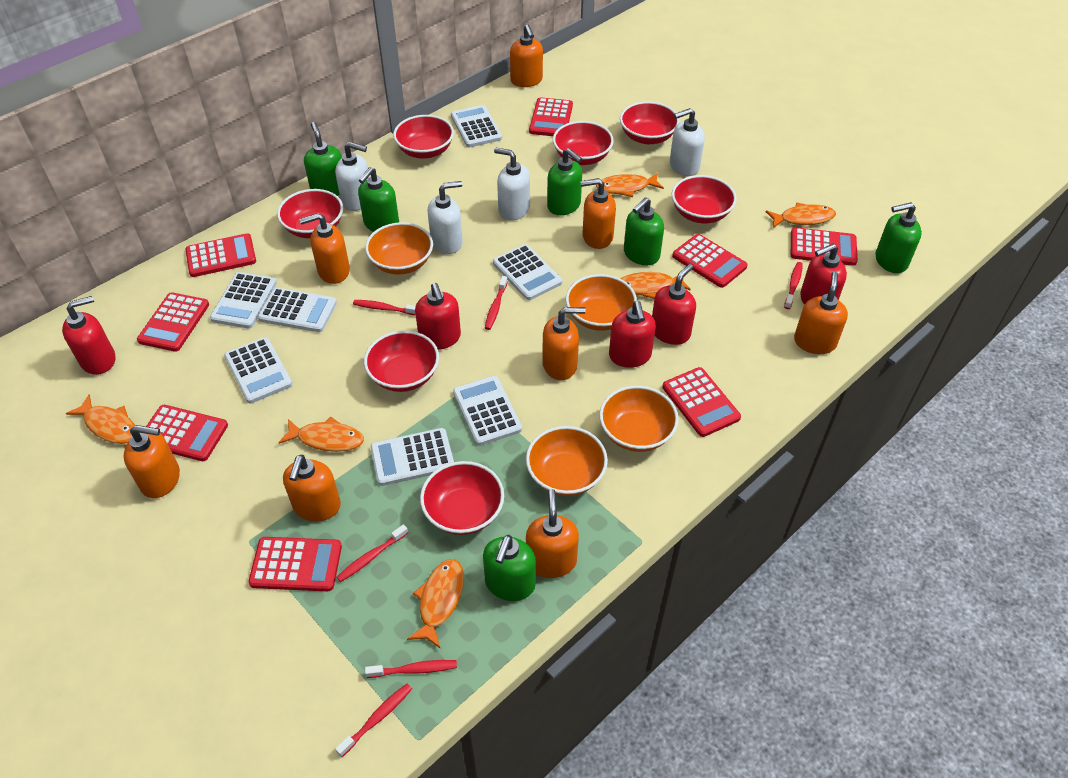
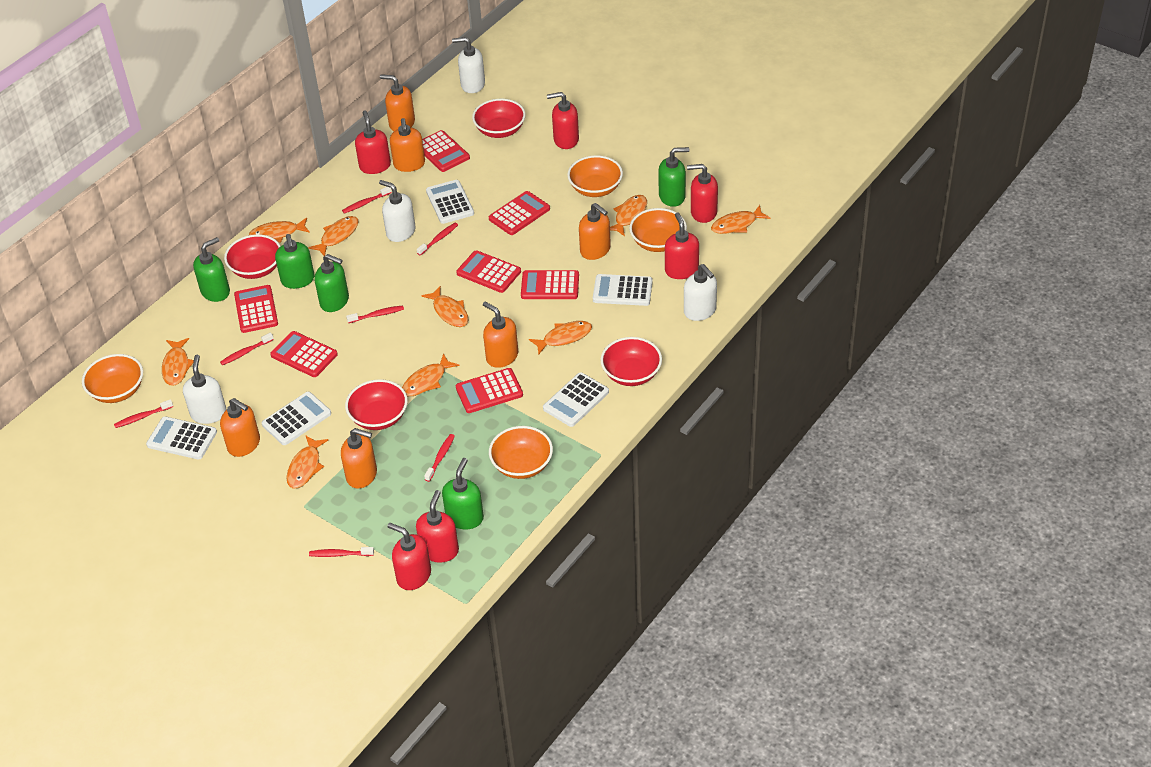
green soap dispenser: [304,122,342,196] [358,167,399,232] [483,535,536,601] [547,148,582,215] [624,197,664,265] [876,202,922,273] = 6 -> [193,237,230,302] [275,234,315,289] [314,254,349,312] [442,458,484,529] [658,147,689,207] = 5
orange fish: [66,394,135,444] [278,417,364,452] [407,559,464,648] [596,173,664,197] [621,272,691,299] [766,202,836,228] = 6 -> [162,338,194,386] [249,217,310,243] [286,435,328,489] [308,216,358,256] [402,354,460,396] [421,286,469,327] [529,321,592,355] [610,195,647,236] [711,205,770,234] = 9
orange soap dispenser: [124,425,180,498] [283,455,341,521] [299,213,350,284] [510,24,543,87] [526,489,579,578] [542,307,586,380] [580,178,616,249] [794,272,848,354] = 8 -> [220,398,260,457] [341,428,377,489] [380,74,415,131] [390,118,425,172] [483,302,518,368] [579,203,611,260] = 6
red bowl: [277,189,343,238] [364,330,439,392] [393,115,454,159] [420,461,504,535] [553,121,614,165] [620,101,680,144] [671,175,737,223] = 7 -> [224,234,280,279] [345,379,408,430] [472,99,526,138] [600,337,662,386] = 4
red calculator: [137,292,209,352] [146,405,228,461] [185,233,256,277] [248,537,342,591] [529,97,573,136] [662,367,741,437] [672,234,748,288] [791,227,858,266] = 8 -> [234,285,278,333] [270,331,338,377] [422,130,470,172] [456,250,521,293] [456,368,523,413] [489,191,550,235] [521,270,579,299] = 7
red soap dispenser: [62,296,115,375] [415,283,461,350] [609,301,656,368] [652,264,696,345] [800,244,847,305] = 5 -> [355,110,391,174] [387,523,431,590] [416,490,459,563] [547,92,579,149] [665,212,699,279] [687,164,718,223] = 6
red toothbrush: [335,684,412,757] [337,524,408,582] [353,300,416,315] [365,660,457,678] [485,276,508,330] [784,262,803,309] = 6 -> [114,399,173,428] [220,333,274,365] [309,547,374,557] [342,187,392,214] [346,305,404,323] [417,223,458,255] [424,434,455,482] = 7
white calculator: [210,272,277,328] [224,337,293,404] [258,288,337,332] [370,428,454,486] [451,105,502,147] [453,376,522,446] [493,244,562,300] = 7 -> [146,416,217,459] [261,392,331,445] [426,180,474,224] [543,372,609,427] [593,274,653,306] = 5

